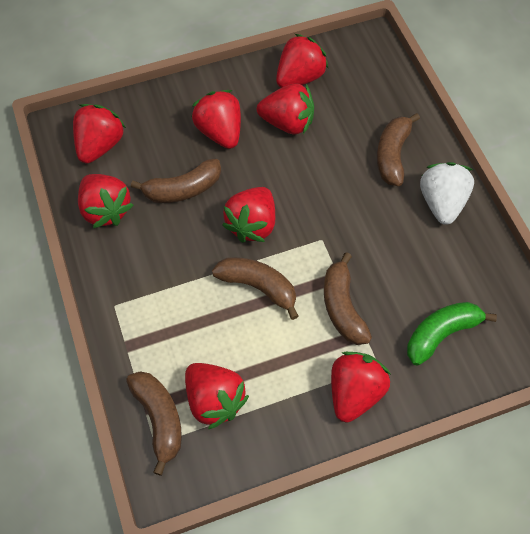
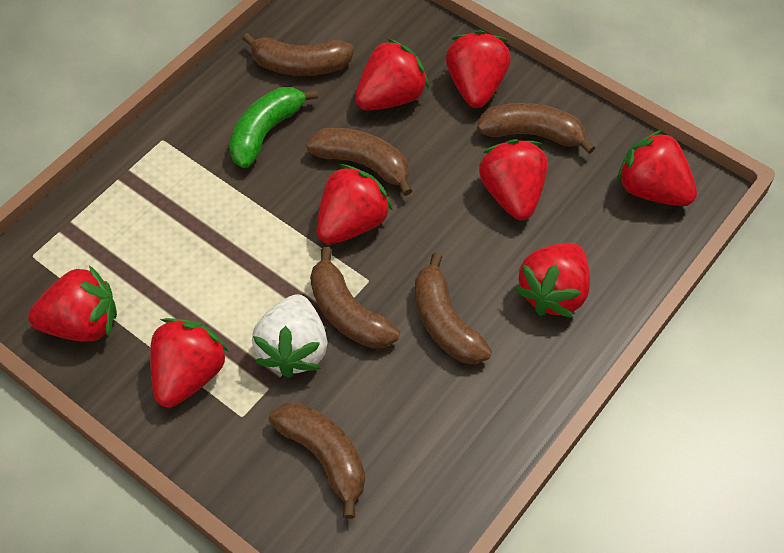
brown banana: [126,371,182,476] [131,159,221,203] [212,257,299,320] [324,252,372,345] [377,113,420,186] = 5 -> [242,33,354,76] [269,402,365,519] [306,128,413,196] [310,247,400,349] [415,253,492,364] [477,103,595,154] = 6

